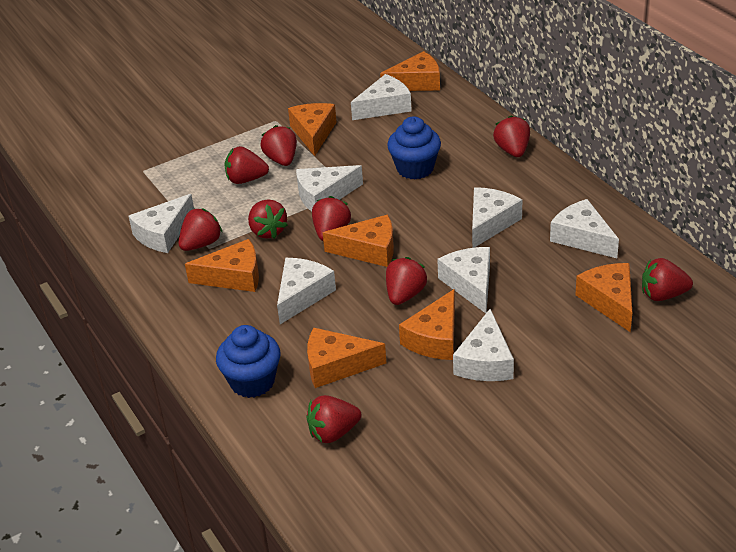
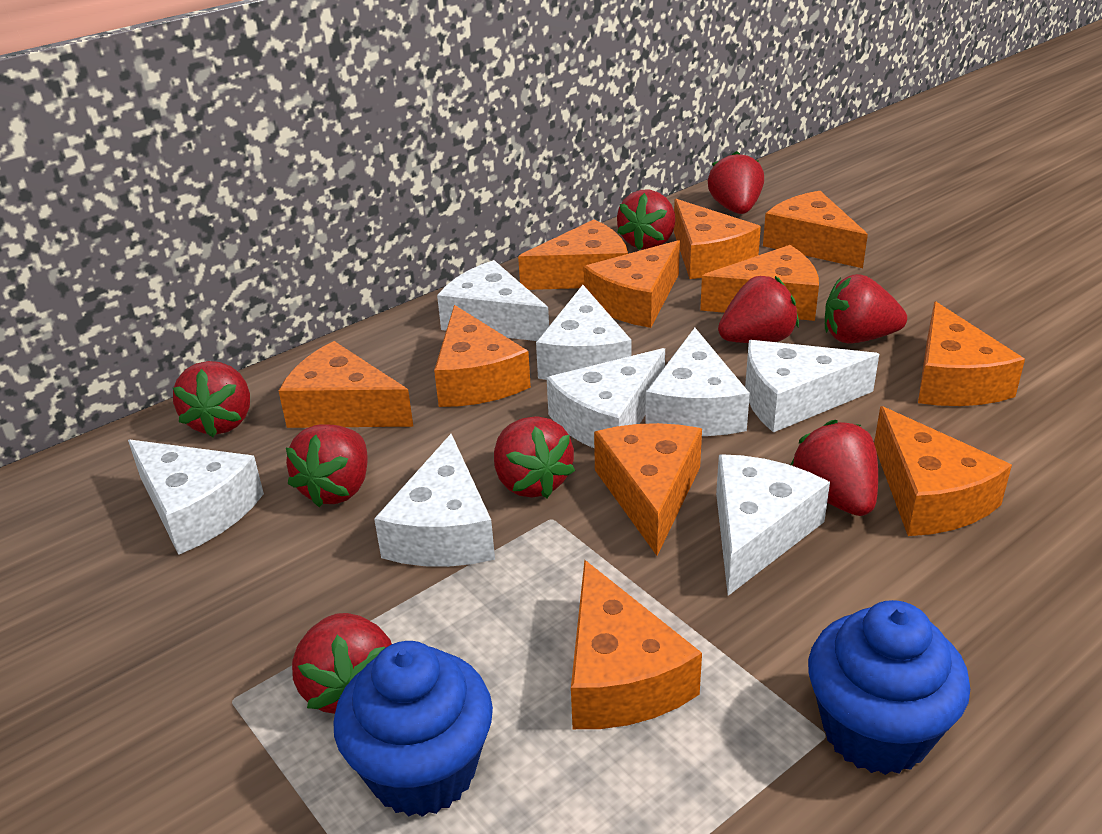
orange cheese: [185,239,259,292] [288,103,337,156] [307,328,386,388] [323,215,394,267] [380,51,440,91] [399,289,455,360] [575,263,632,333] = 7 -> [279,341,413,428] [434,305,531,407] [518,219,628,290] [571,560,702,729] [584,240,680,328] [594,423,702,556] [674,199,761,279] [700,245,819,321] [763,191,868,268] [874,406,1012,536] [918,301,1025,406] = 11

